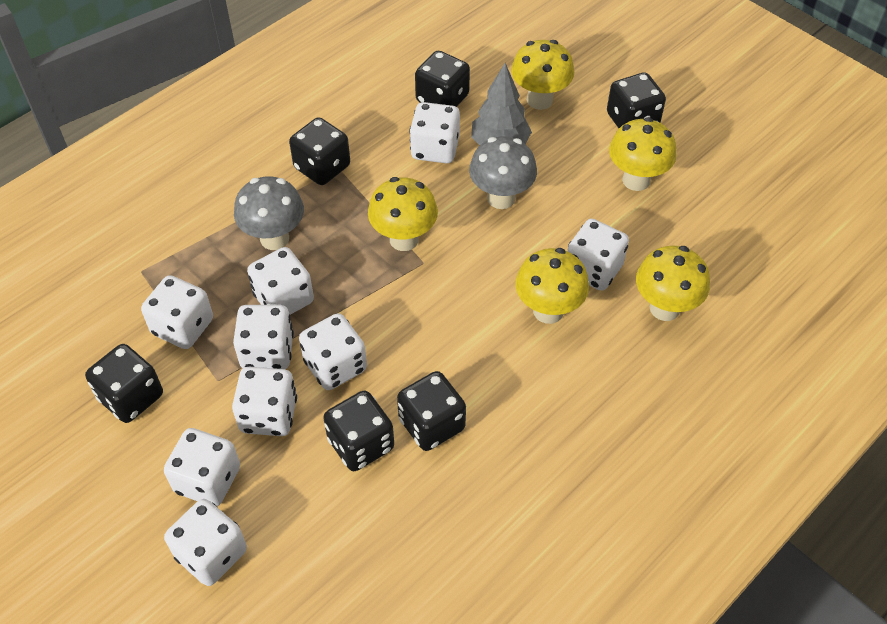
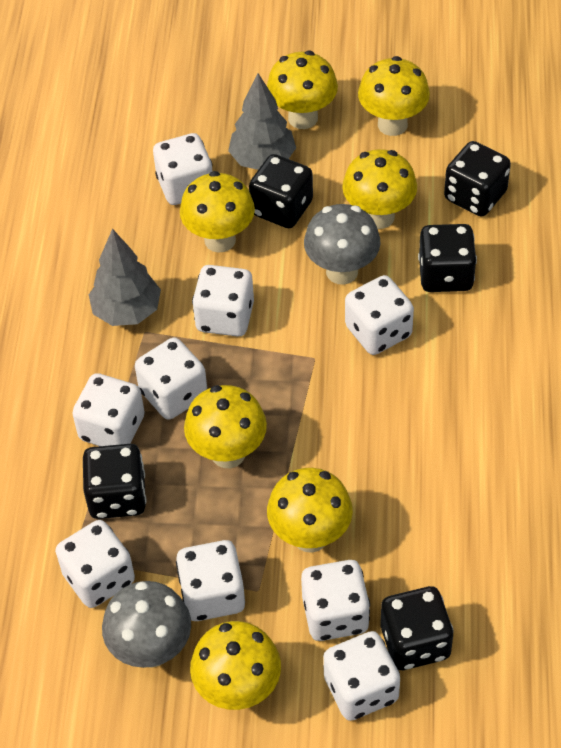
black dice: [85,344,163,423] [289,117,350,185] [323,391,394,471] [397,371,466,451] [415,51,470,107] [607,72,666,128] = 6 -> [83,444,146,519] [249,154,313,228] [381,586,454,670] [418,224,477,292] [444,141,511,216] = 5
grey tree: [471,63,532,145] = 1 -> [89,229,161,326] [228,74,296,170] = 2
yellow mushroom: [368,177,438,251] [511,40,574,110] [515,248,589,324] [609,117,677,191] [636,246,710,321] = 5 -> [180,171,255,253] [184,385,267,468] [190,621,281,710] [267,51,338,129] [267,468,353,553] [342,149,417,229] [358,56,430,136] = 7

